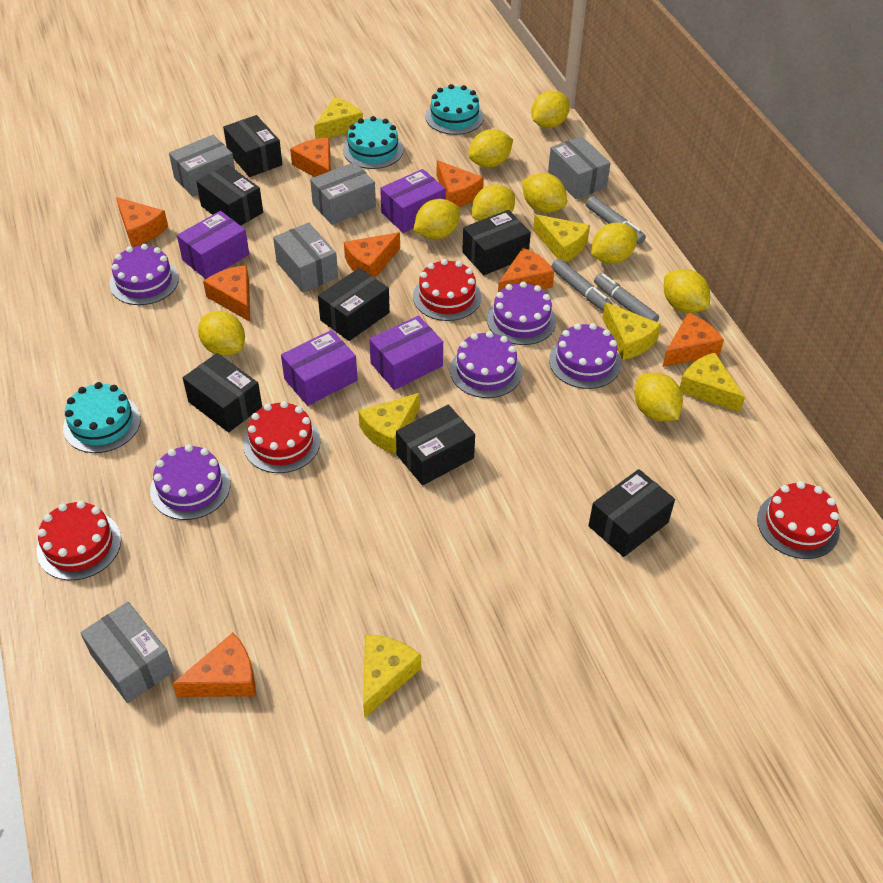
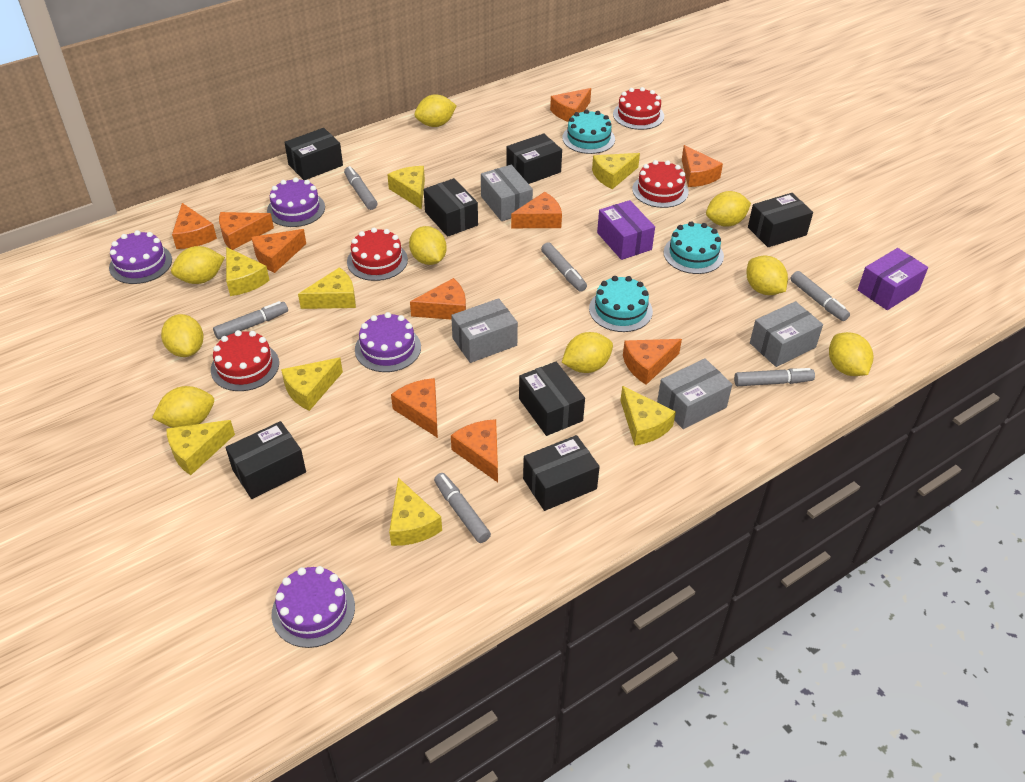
grey box: [80,602,174,703] [169,135,235,197] [273,223,338,293] [310,162,376,225] [548,136,611,199] = 5 -> [451,298,518,363] [481,165,533,221] [657,358,732,429] [750,301,823,367] = 4
grey marker: [551,259,612,311] [586,196,646,244] [594,273,659,322] = 3 -> [213,301,288,339] [344,166,378,210] [434,473,491,543] [541,242,587,292] [734,368,815,386] [790,271,850,321] = 6
orange cheese: [116,197,168,247] [172,633,256,697] [203,265,250,322] [290,138,330,177] [344,232,400,278] [437,160,484,207] [498,248,555,292] [662,313,724,367] = 8 -> [172,203,217,249] [219,212,274,250] [251,229,306,273] [391,378,438,438] [410,278,466,320] [451,419,498,482] [511,192,562,228] [550,88,591,122] [623,339,682,385] [682,145,723,187] = 10
purple box: [177,211,249,279] [281,330,358,406] [369,316,443,390] [380,169,446,233] = 4 -> [597,200,655,260] [858,248,928,310] = 2
purple cake: [110,244,179,305] [150,444,231,520] [450,331,522,398] [487,281,556,345] [549,323,621,389] = 5 -> [109,230,172,284] [267,177,325,227] [272,566,355,648] [355,312,421,372] = 4
yellow cheese: [314,97,363,139] [358,393,420,454] [363,634,421,718] [533,214,590,262] [602,302,661,360] [680,353,745,412] = 6 -> [166,420,235,475] [226,247,270,296] [281,358,343,411] [298,267,356,309] [387,166,425,209] [389,478,442,546] [592,153,640,189] [620,386,676,446] = 8

